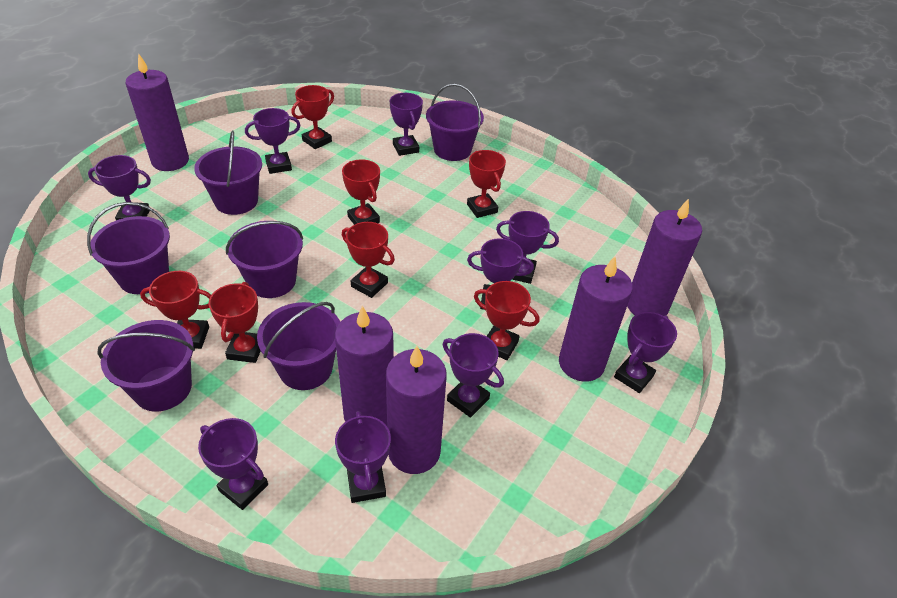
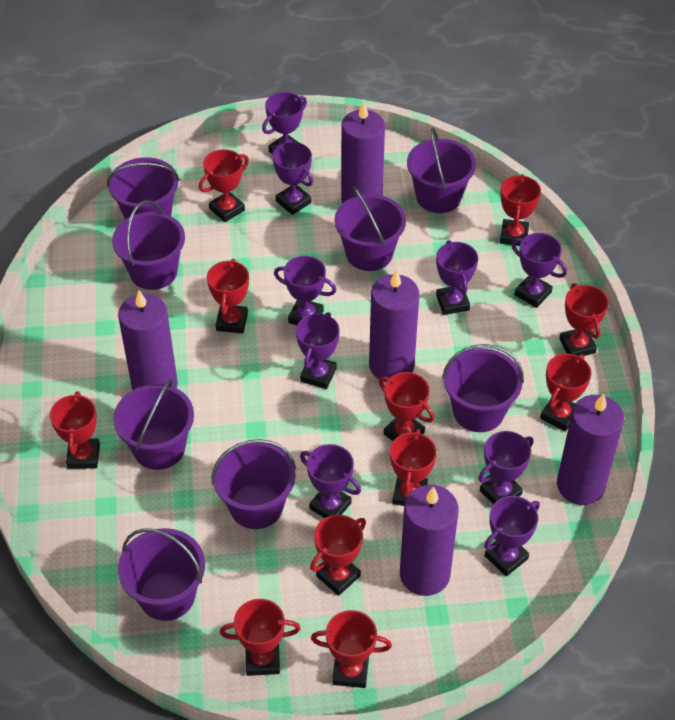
purple bucket: [87,202,170,294] [97,320,195,412] [194,130,262,215] [226,221,303,298] [257,302,340,390] [426,84,484,161] = 6 -> [107,157,180,220] [112,200,185,290] [113,379,194,470] [118,528,205,621] [212,439,296,529] [334,186,406,271] [407,128,476,213] [442,344,524,432] = 8
red trophy: [140,271,211,349] [209,282,261,363] [292,85,334,149] [342,159,380,225] [342,222,395,298] [467,150,506,218] [474,281,539,360] = 7 -> [50,391,100,469] [199,149,249,222] [207,259,249,334] [220,599,300,676] [310,515,366,596] [311,610,392,688] [379,372,434,441] [390,429,437,506] [500,174,541,246] [540,354,592,431] [559,283,609,356] = 11

